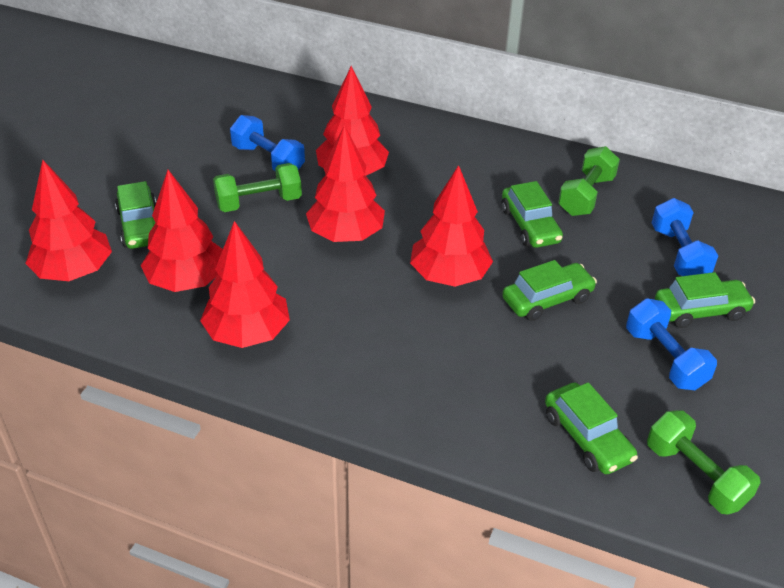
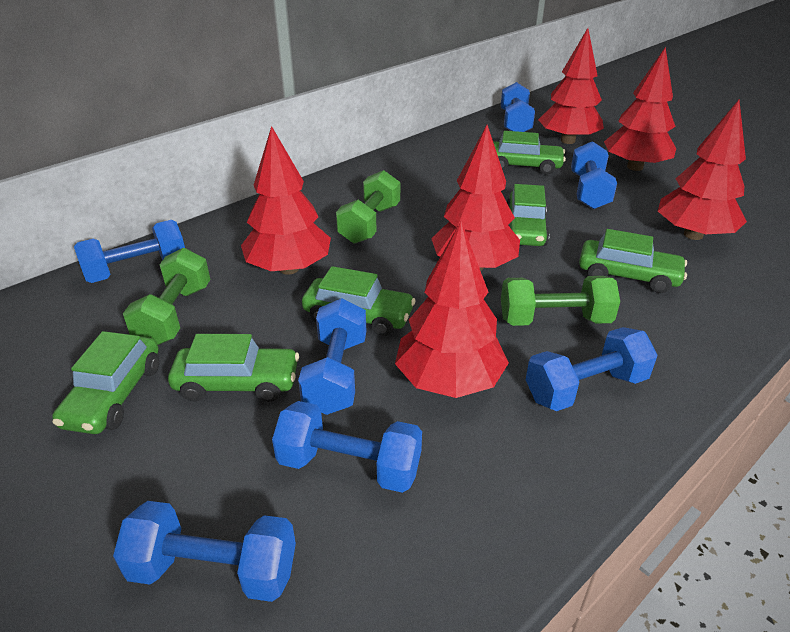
blue dumbbell: [230,115,305,171] [626,298,717,390] [652,198,718,276] = 3 -> [74,220,185,283] [113,501,296,602] [272,401,422,493] [298,298,366,415] [501,82,535,132] [526,327,658,411] [571,141,617,209] = 7
green car: [115,181,156,249] [502,181,563,248] [502,260,597,321] [545,382,638,474] [655,272,755,328] = 5 -> [52,331,159,434] [168,334,299,402] [302,266,416,336] [493,131,566,174] [507,184,550,246] [579,229,687,293] = 6

